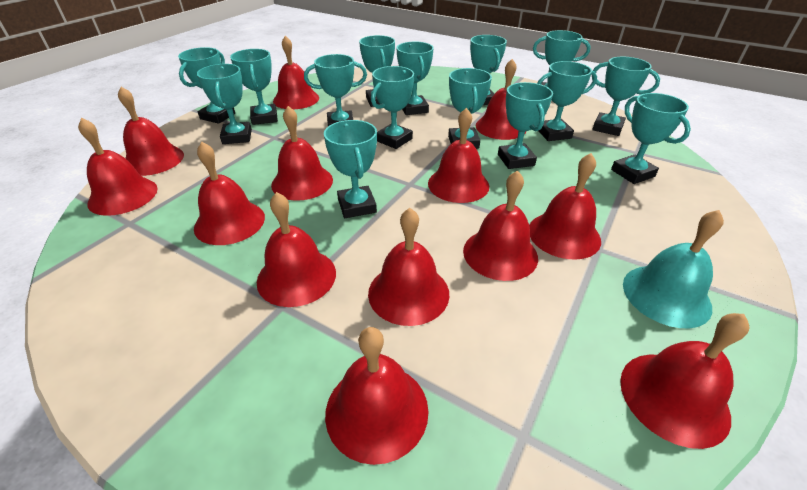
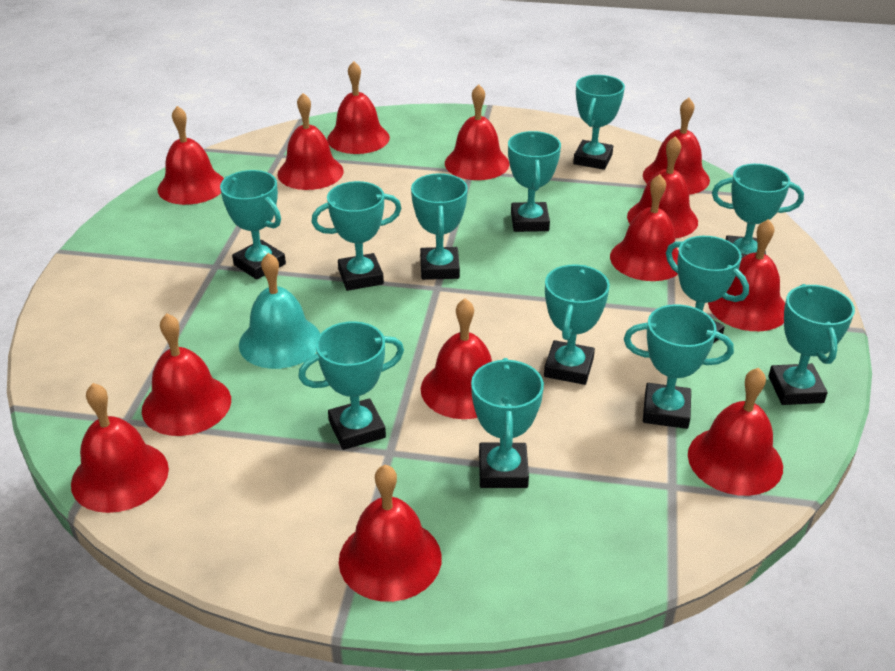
turquoise trophy: [178,47,235,124] [197,64,252,144] [230,49,278,125] [304,54,367,126] [324,120,377,218] [359,35,395,107] [371,66,414,149] [397,42,434,115] [448,68,492,149] [470,35,507,105] [498,82,553,169] [533,30,591,87] [537,61,597,141] [592,57,660,136] [611,93,691,184] = 15 -> [220,170,286,280] [298,321,404,450] [311,181,402,291] [411,173,468,280] [471,358,544,488] [508,131,561,232] [544,265,610,385] [573,75,625,170] [624,304,734,429] [666,236,749,343] [712,164,804,258] [769,284,855,405] = 12

